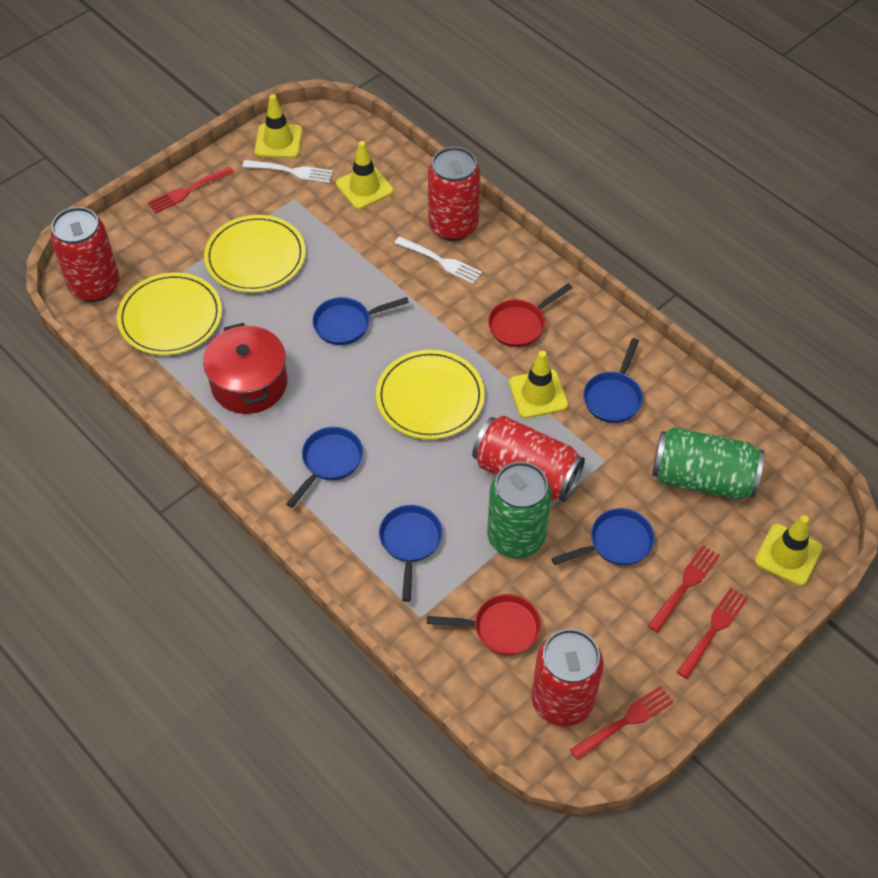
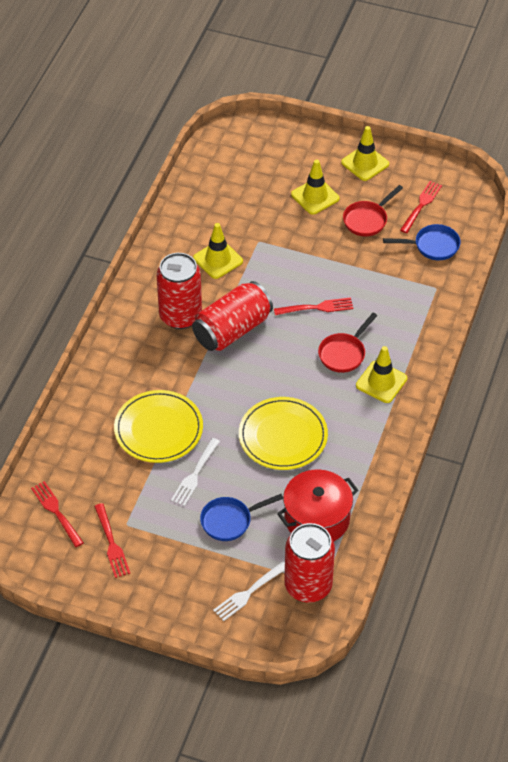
blue pan: [286,427,363,508] [312,297,409,345] [379,505,442,602] [551,508,655,566] [583,338,643,423] = 5 -> [200,494,283,541] [383,224,461,260] = 2
green can: [487,462,552,559] [652,427,764,499] = 2 -> none = 0
red can: [50,207,120,302] [428,147,480,241] [472,416,585,502] [531,629,604,727] = 4 -> [156,253,202,329] [192,281,273,351] [284,523,335,603] = 3
yellow plate: [117,272,222,355] [204,215,306,293] [376,350,485,439] = 3 -> [114,390,203,463] [239,397,328,470] = 2

